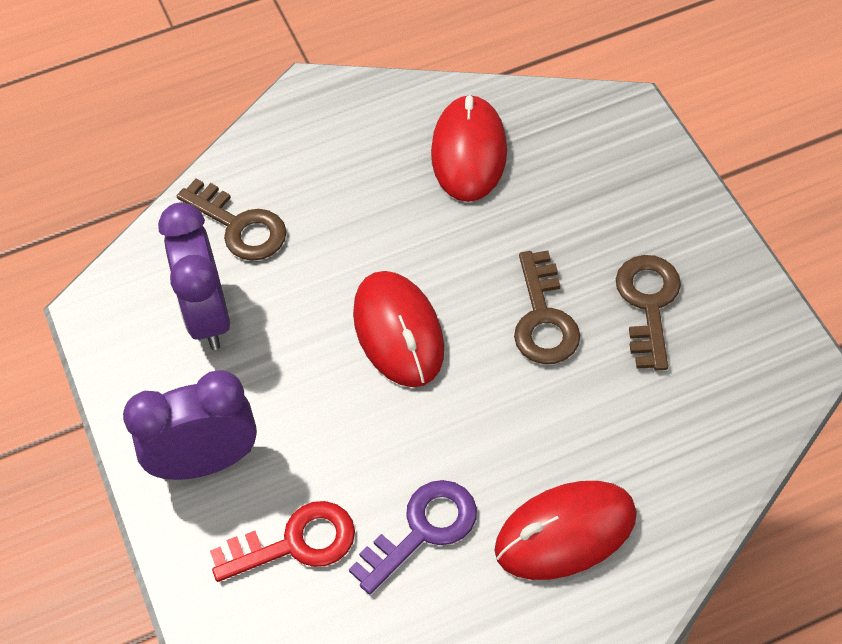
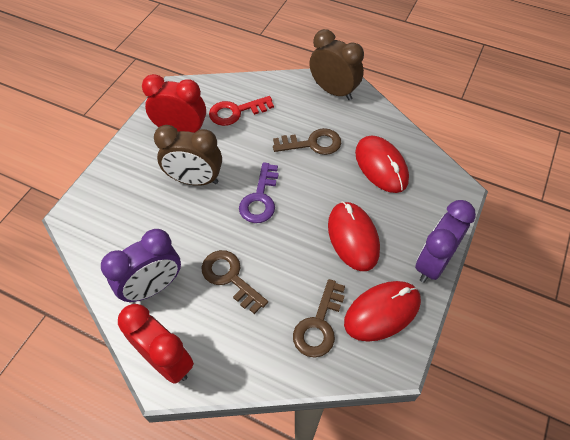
brown clock: none = 0 -> [154,125,222,186] [309,29,364,100] = 2
red clock: none = 0 -> [118,304,194,384] [142,74,206,133] = 2

